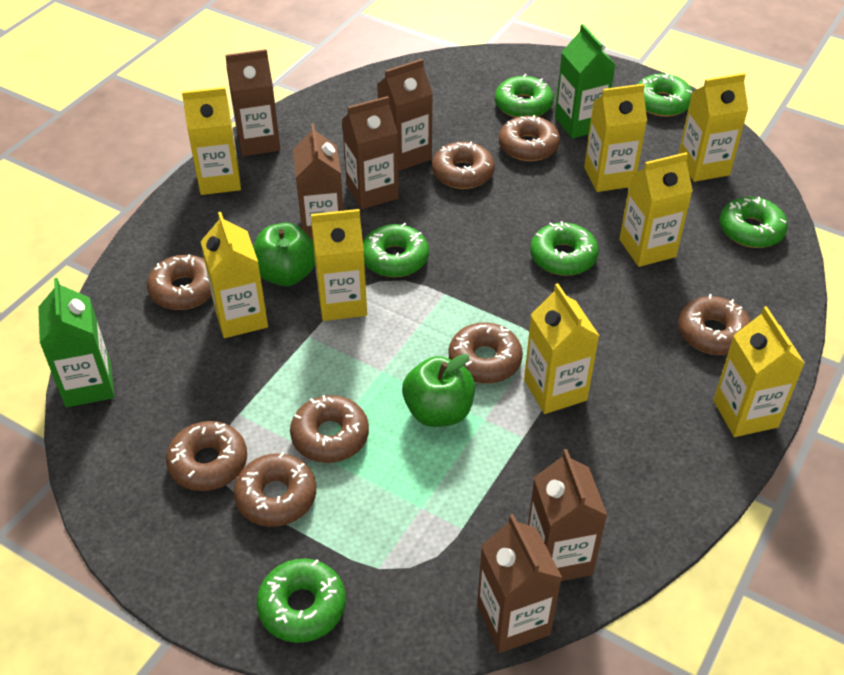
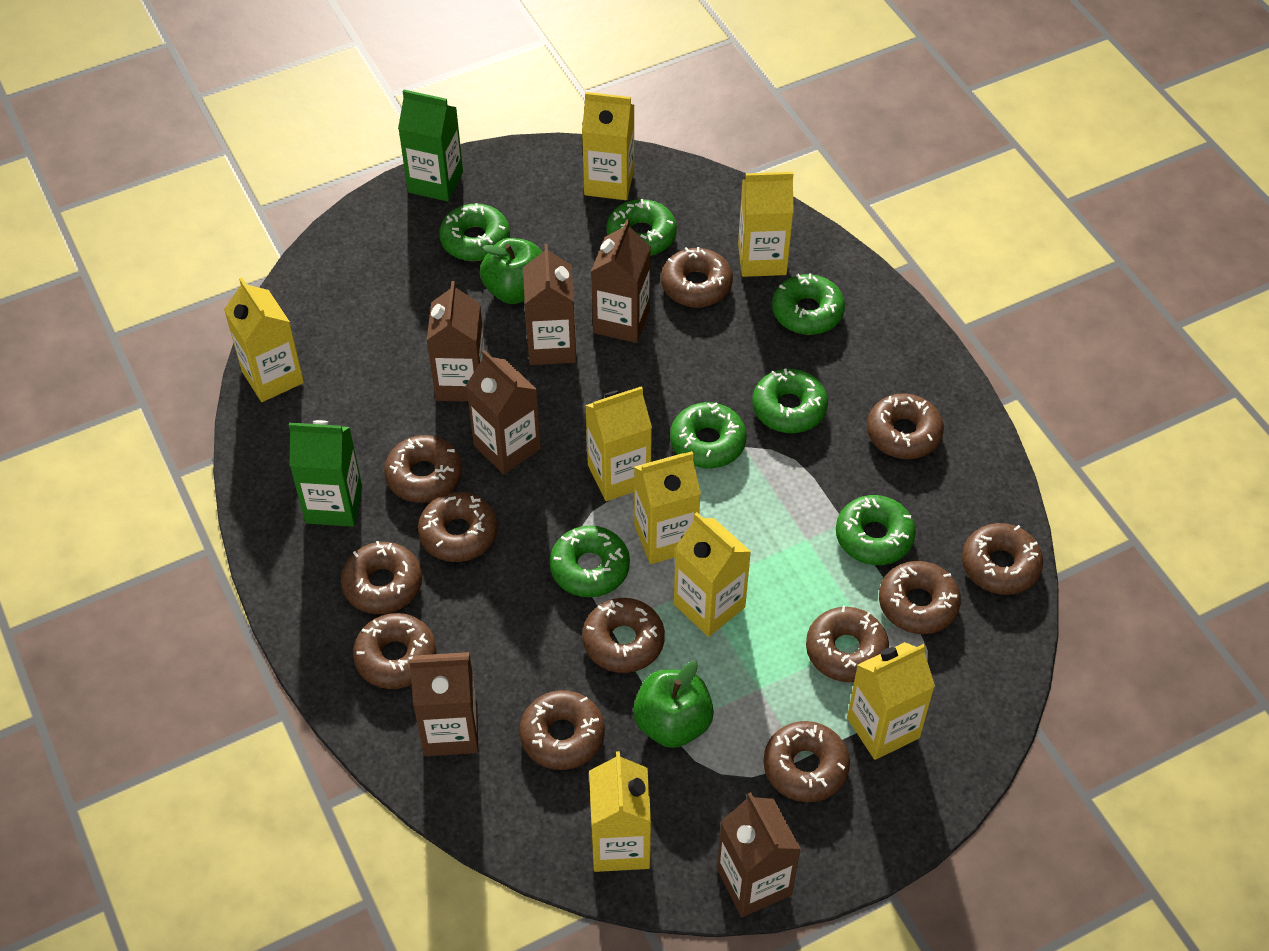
brown donut: [147,254,212,310] [166,421,247,491] [234,452,316,527] [290,395,369,463] [432,142,495,189] [449,323,523,383] [499,115,560,161] [678,294,751,355] = 8 -> [341,541,422,614] [353,613,436,689] [384,435,462,503] [418,492,498,562] [519,690,605,770] [582,598,665,673] [661,247,733,307] [763,721,850,802] [806,605,889,682] [867,393,944,459] [879,561,961,634] [962,523,1043,595] = 12
green donut: [256,559,346,643] [363,223,429,277] [495,74,554,118] [530,221,599,276] [638,73,693,117] [720,197,788,248] = 6 -> [439,203,510,261] [550,526,630,597] [606,199,677,256] [670,402,747,468] [752,369,828,433] [772,273,845,335] [836,495,916,565] = 7

